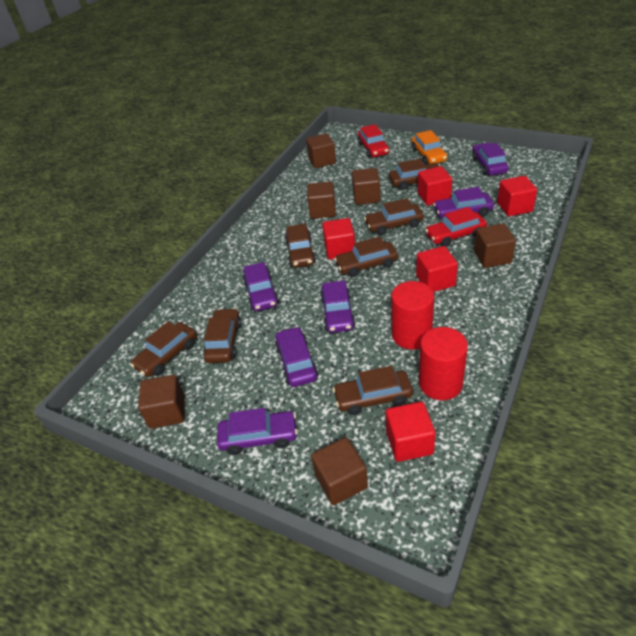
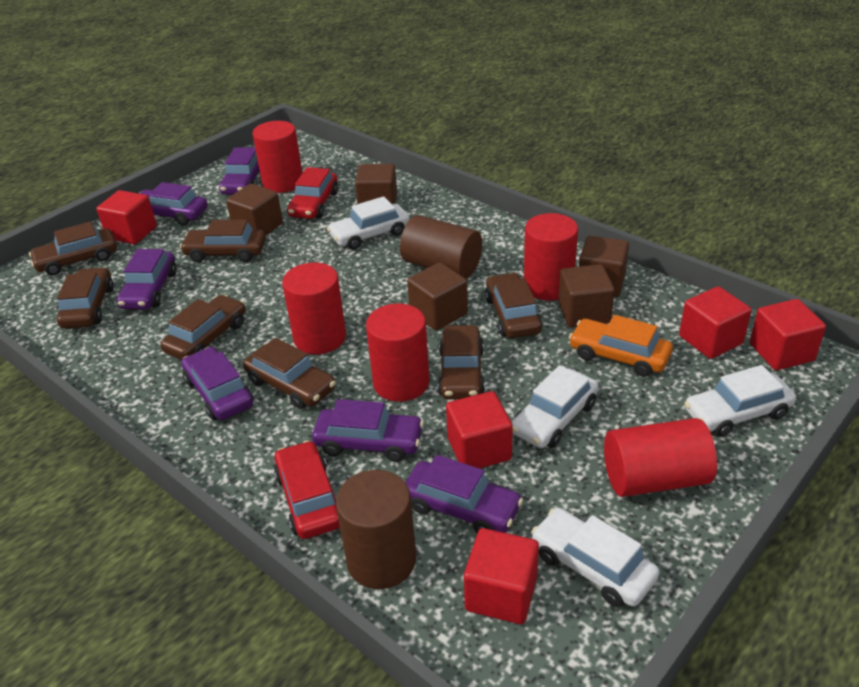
brown cube: [138,375,185,429] [306,133,336,168] [307,181,336,219] [311,437,368,505] [352,168,381,205] [474,223,516,268] = 6 -> [226,184,283,236] [355,164,397,204] [407,262,468,330] [558,264,615,328] [579,236,629,297] = 5
brown cylinder: none = 0 -> [336,470,416,589] [400,215,482,279] = 2
red cylinder: [391,281,434,349] [419,327,468,400] = 2 -> [252,121,303,193] [282,263,346,354] [366,304,430,402] [524,213,578,301] [604,418,717,497] = 5
white car: none = 0 -> [327,196,410,250] [512,365,599,448] [531,508,660,607] [685,365,796,437] = 4

